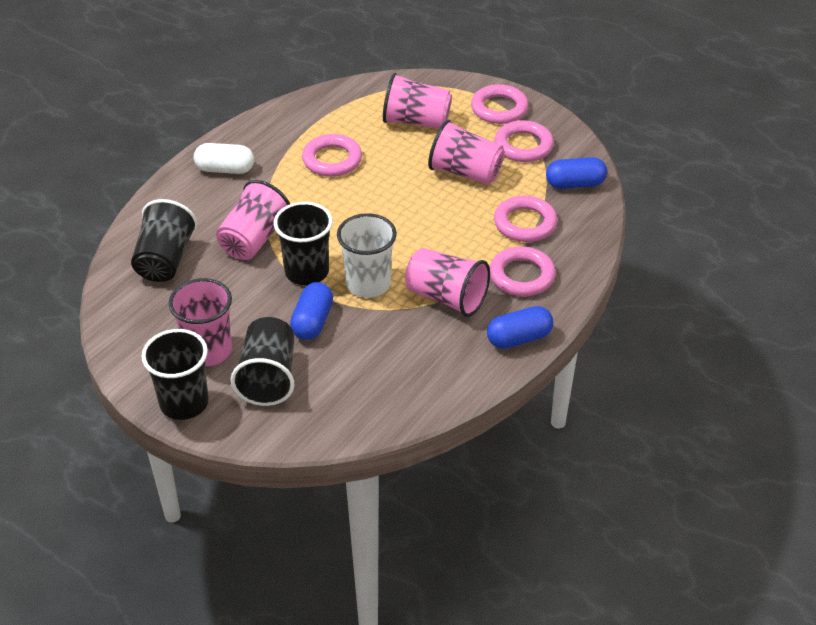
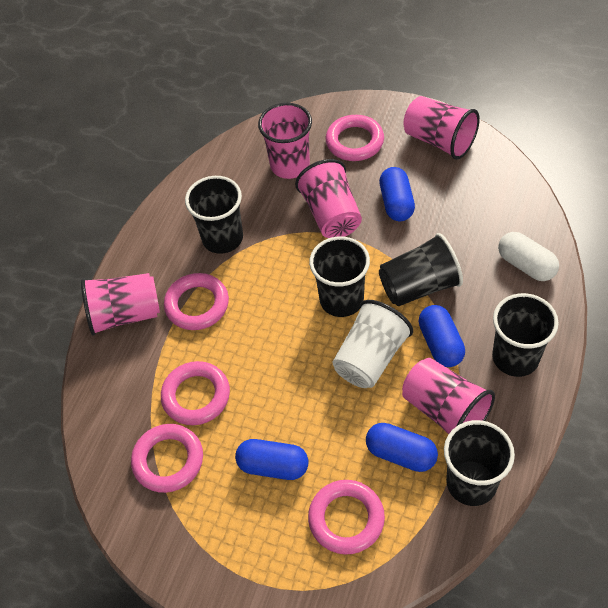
black cup: [131,199,198,282] [141,329,209,420] [231,317,295,406] [274,202,333,285] = 4 -> [185,176,243,254] [309,236,370,317] [379,233,463,306] [444,420,515,506] [492,293,559,377] = 5
blue capsule: [290,282,333,340] [487,306,553,349] [546,157,607,189] = 3 -> [235,439,309,480] [366,423,438,472] [379,167,415,221] [419,305,465,367] = 4

